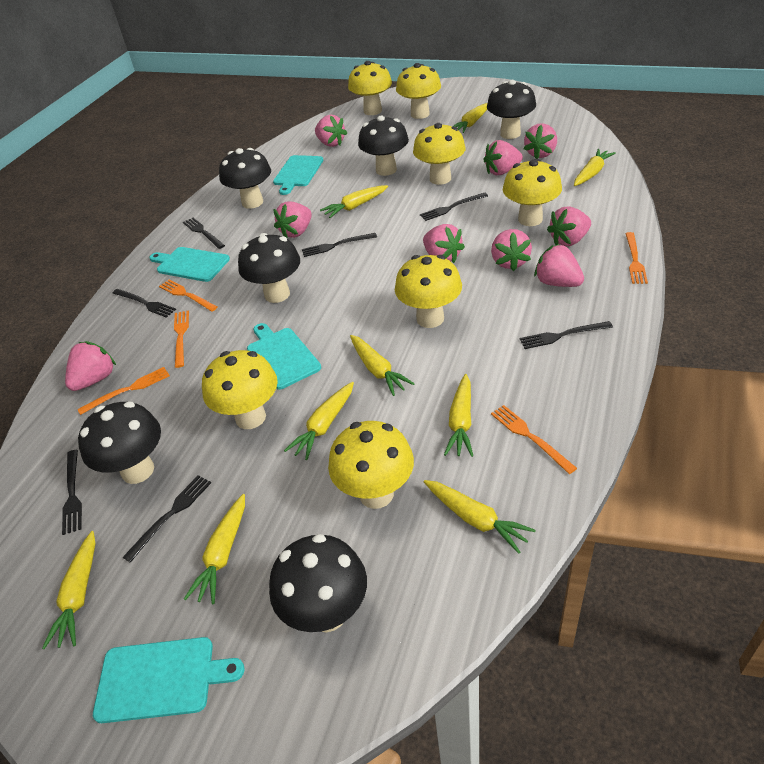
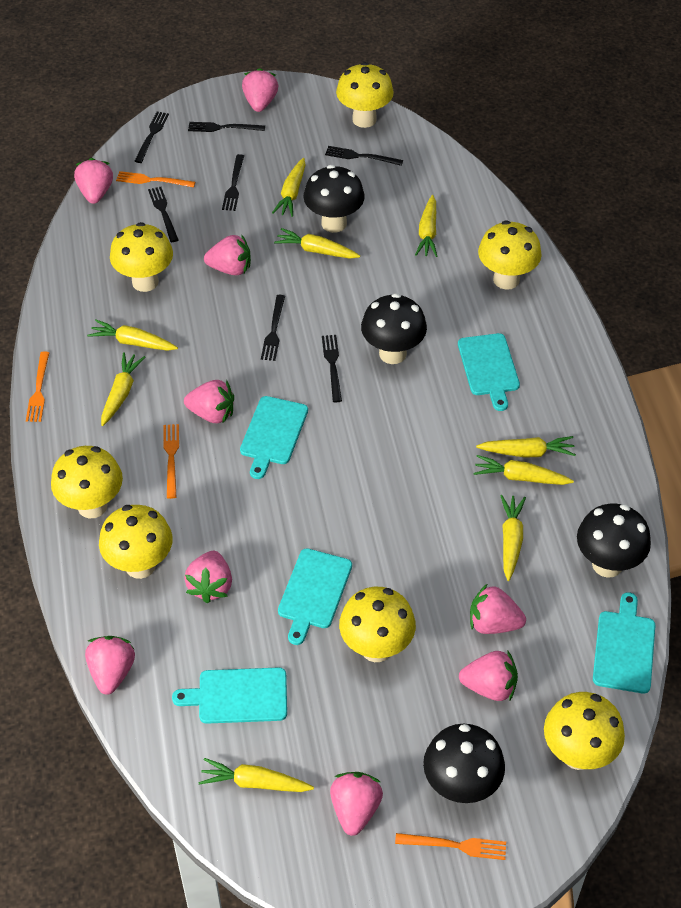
black mushroom: [78,401,161,484] [219,148,271,209] [238,233,300,303] [269,534,367,633] [358,116,409,176] [487,80,536,139] = 6 -> [303,165,365,233] [361,293,427,364] [423,724,505,803] [577,504,651,578] = 4
orange fork: [78,367,170,415] [159,279,217,311] [174,310,189,368] [491,405,577,474] [625,232,648,284] = 5 -> [26,351,49,422] [116,171,195,188] [163,424,179,499] [395,833,506,860] = 4
turquoise cutting board: [93,637,245,723] [150,247,230,282] [247,323,321,390] [273,155,323,195] = 4 -> [172,667,287,724] [240,396,308,479] [278,548,352,645] [458,333,520,411] [593,592,656,694] = 5

